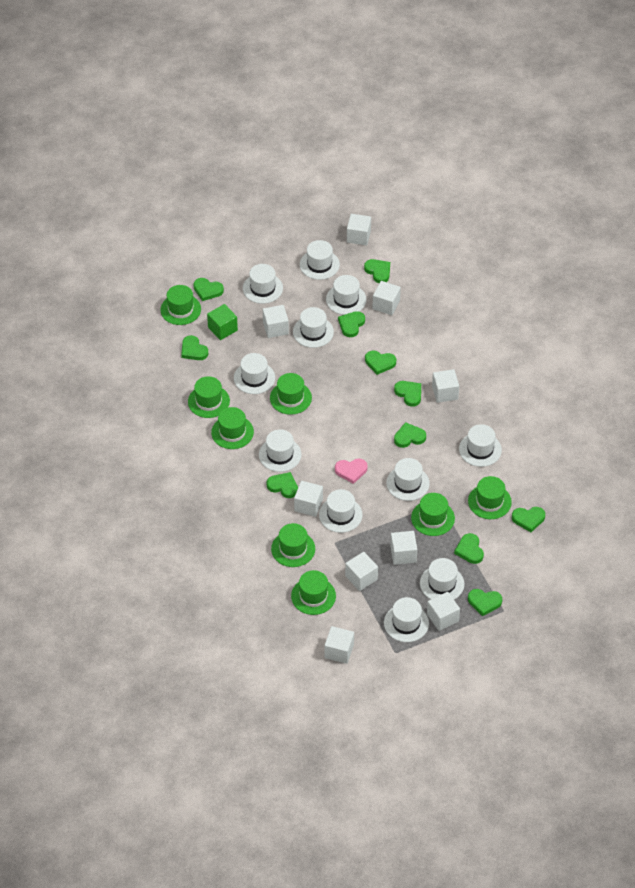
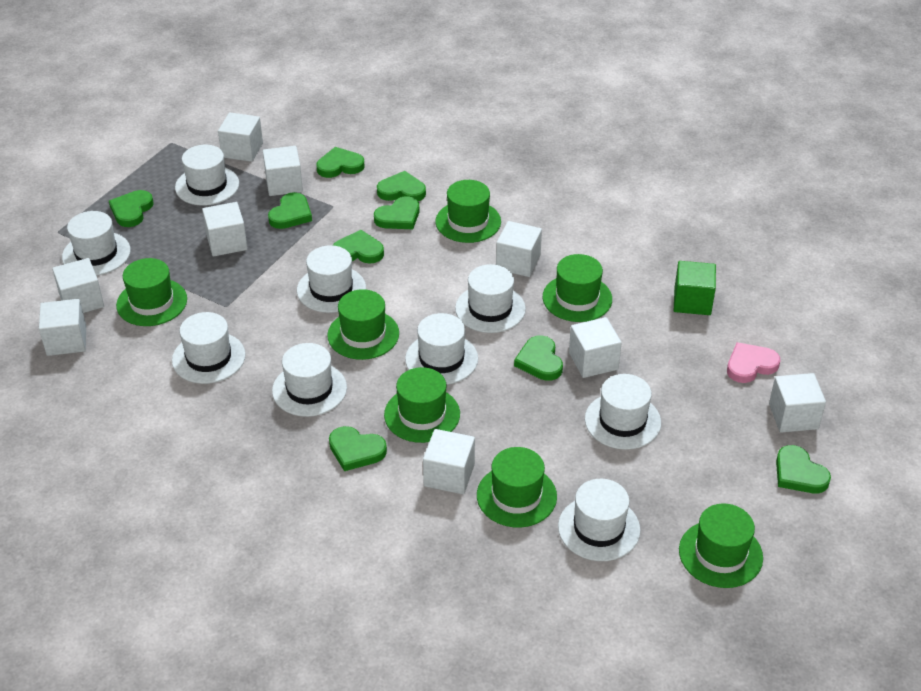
green hat: [160,285,201,325] [188,376,230,418] [211,407,254,449] [270,373,312,415] [271,523,315,567] [291,570,336,615] [411,493,455,536] [468,476,512,519] = 8 -> [116,258,187,326] [327,289,399,360] [384,367,460,443] [435,180,501,243] [477,447,557,527] [543,254,612,322] [679,503,763,588] = 7
green heart: [181,335,208,360] [193,278,224,301] [267,472,298,498] [338,311,365,337] [364,259,390,283] [365,351,396,375] [394,381,421,407] [394,422,426,448] [454,533,484,564] [468,589,502,616] [512,507,545,532] = 11 -> [109,190,154,227] [268,192,312,229] [316,147,365,178] [329,426,387,471] [333,230,384,264] [374,196,420,229] [377,171,426,201] [514,335,563,381] [776,445,831,493] = 9
white hat: [234,353,275,394] [243,264,283,304] [259,429,301,472] [293,307,334,348] [300,240,340,280] [319,489,363,533] [326,275,367,315] [384,597,429,642] [386,458,430,501] [420,558,464,600] [459,424,502,467] = 11 -> [62,211,131,276] [172,312,246,384] [175,145,239,206] [272,343,347,417] [297,245,366,313] [405,313,478,385] [455,264,526,333] [558,479,640,561] [585,374,661,450] = 9

